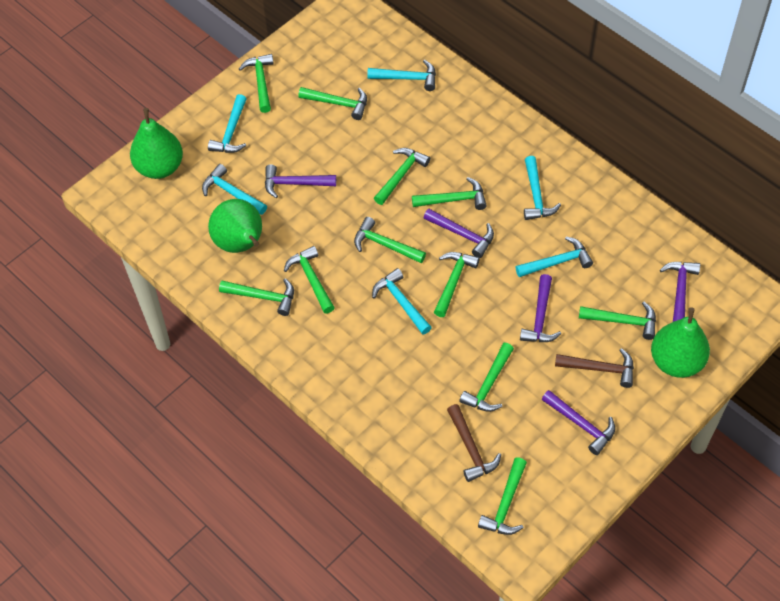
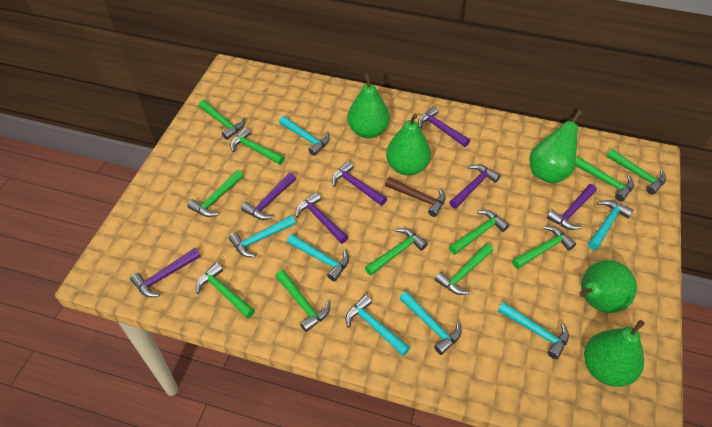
brown hammer: [447,404,501,482] [555,348,634,388] = 2 -> [385,177,446,217] = 1
green pear: [130,108,183,179] [208,199,262,253] [651,307,710,378] = 3 -> [347,74,390,138] [386,114,431,176] [529,110,582,184] [580,260,637,313] [584,320,645,387] = 5
purple hammer: [265,164,336,198] [424,209,494,258] [520,274,561,342] [542,390,615,455] [660,262,700,322] = 5 -> [130,248,201,297] [241,173,296,220] [296,192,348,244] [332,161,387,206] [418,106,470,147] [449,164,501,209] [547,184,597,230] = 7
turquoise hammer: [202,164,267,215] [208,94,247,153] [367,60,436,91] [372,268,432,334] [516,237,593,277] [524,156,561,220] = 6 -> [229,215,296,257] [279,116,330,156] [287,234,349,281] [346,295,410,356] [399,291,462,355] [498,302,569,359] [588,200,633,250] = 7

